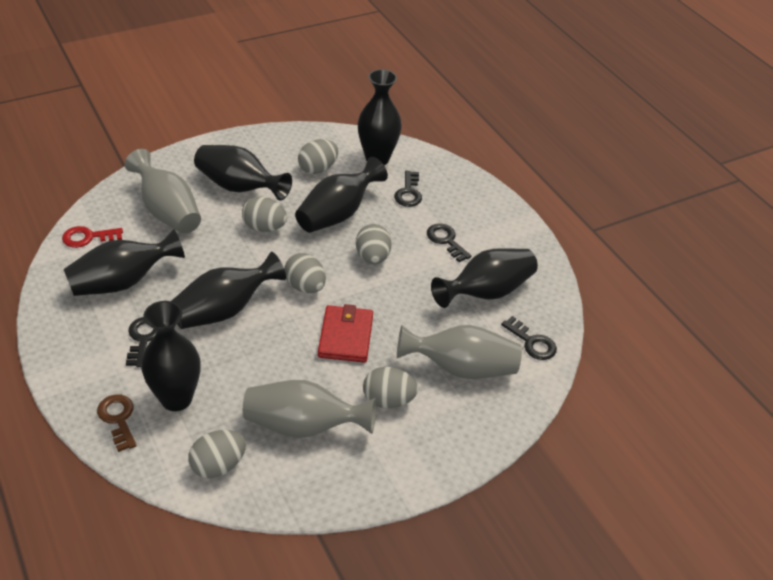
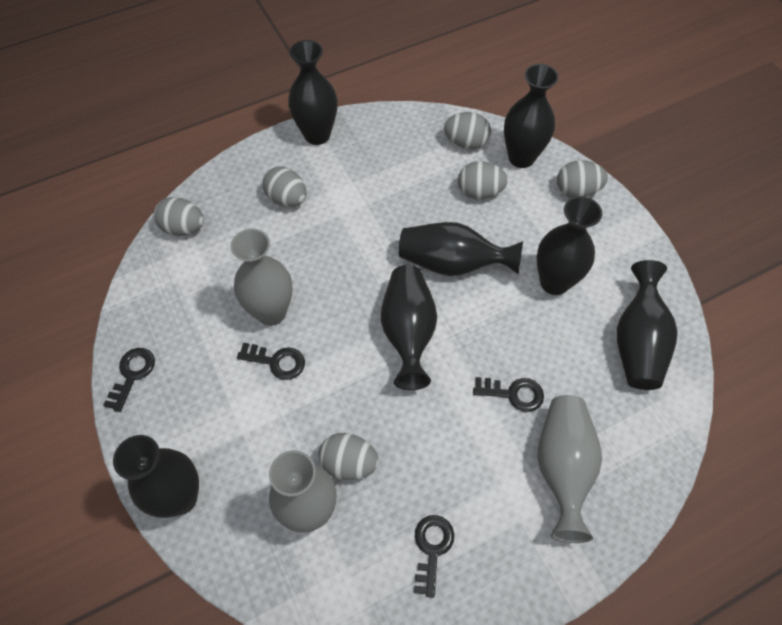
brown key: [97,394,137,452] = 1 -> none = 0
red key: [62,226,123,248] = 1 -> none = 0
red wallet: [318,304,373,363] = 1 -> none = 0

